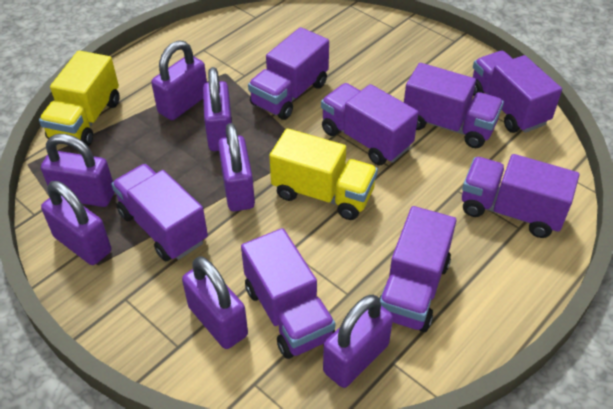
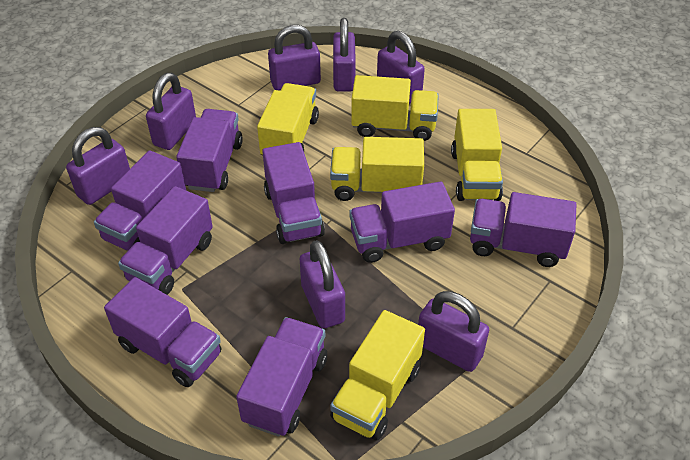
yellow truck: [39,51,120,147] [269,128,378,220] = 2 -> [257,83,319,156] [330,137,424,201] [330,310,425,440] [351,75,439,141] [451,109,503,201] = 5

